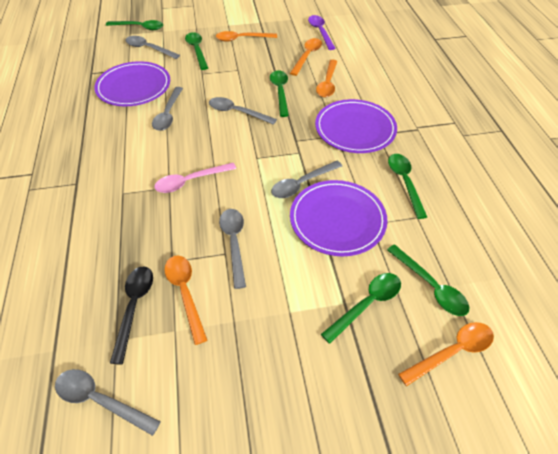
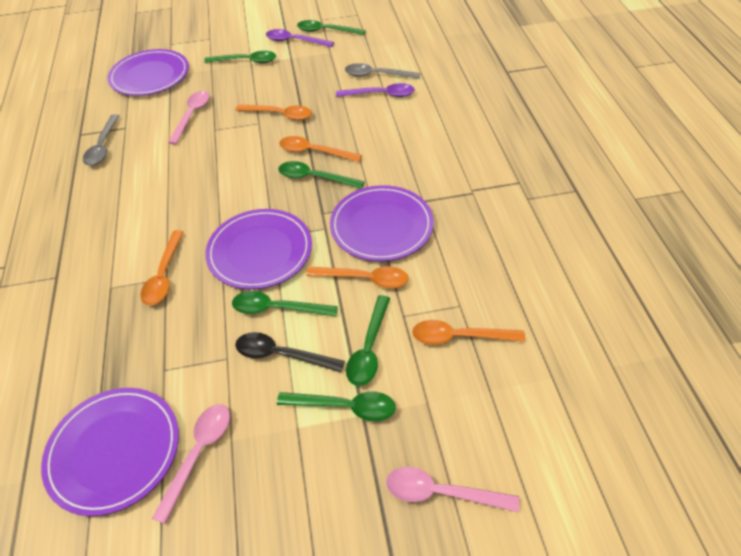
grey spoon: [55,369,161,436] [125,36,180,59] [152,87,183,131] [209,97,277,125] [219,209,246,289] [271,161,342,198] = 6 -> [83,114,119,166] [345,63,421,79] = 2
pink spoon: [154,163,236,193] = 1 -> [152,404,230,524] [168,91,209,145] [386,467,519,512] = 3
purple plate: [94,61,170,106] [290,180,388,256] [315,99,397,153] = 3 -> [41,388,179,516] [108,49,189,96] [205,209,312,289] [330,185,434,261] = 4
purple spoon: [308,15,336,50] = 1 -> [266,29,334,47] [336,83,415,97] = 2

